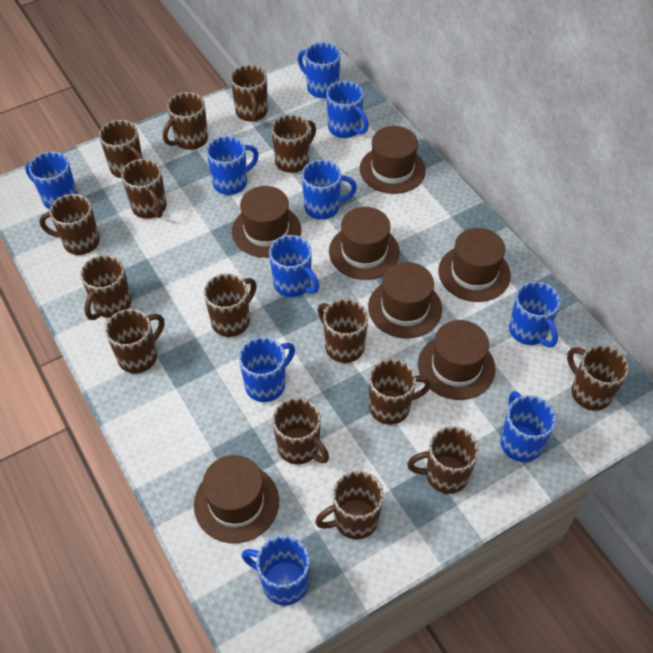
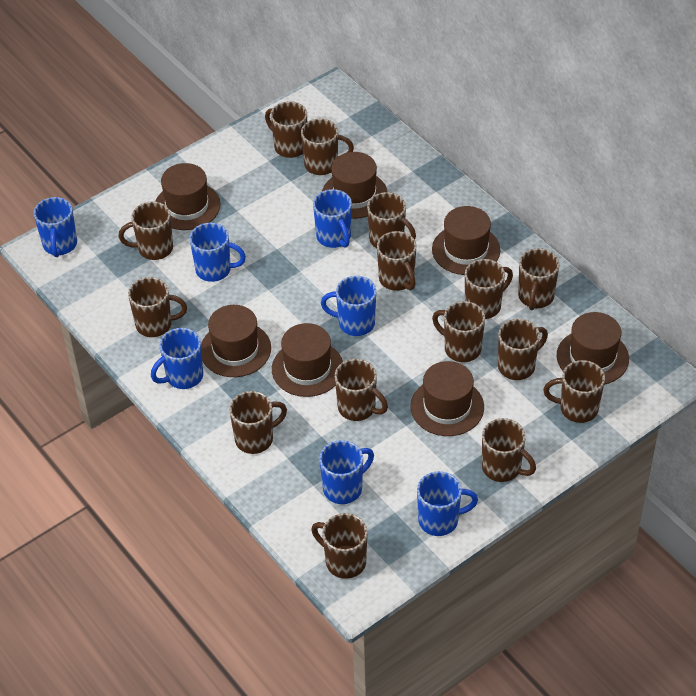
blue mug: [25,151,77,210] [206,136,259,195] [239,337,295,402] [241,536,310,605] [269,235,319,297] [298,42,341,98] [302,160,357,220] [327,81,369,138] [500,391,556,462] [509,281,561,347] = 10 -> [34,197,77,257] [151,328,203,389] [190,223,246,282] [313,189,352,248] [319,440,374,504] [321,276,376,336] [417,471,478,536] = 7

